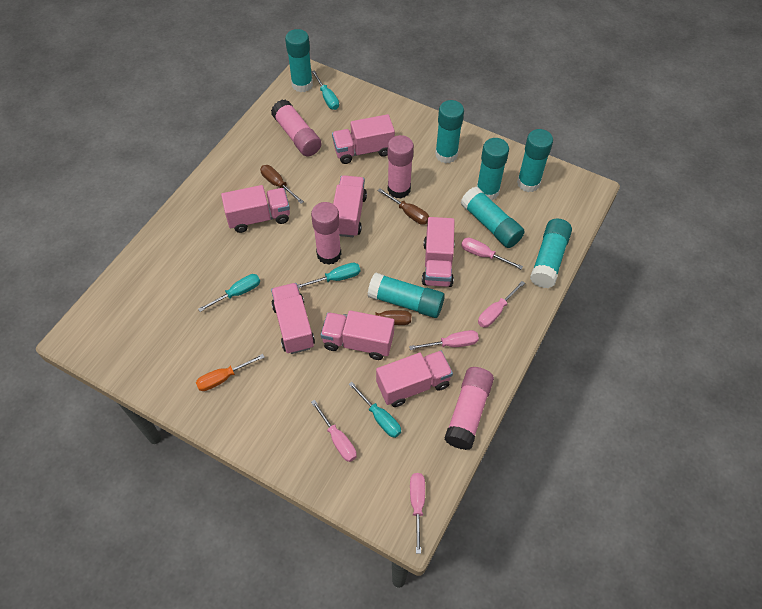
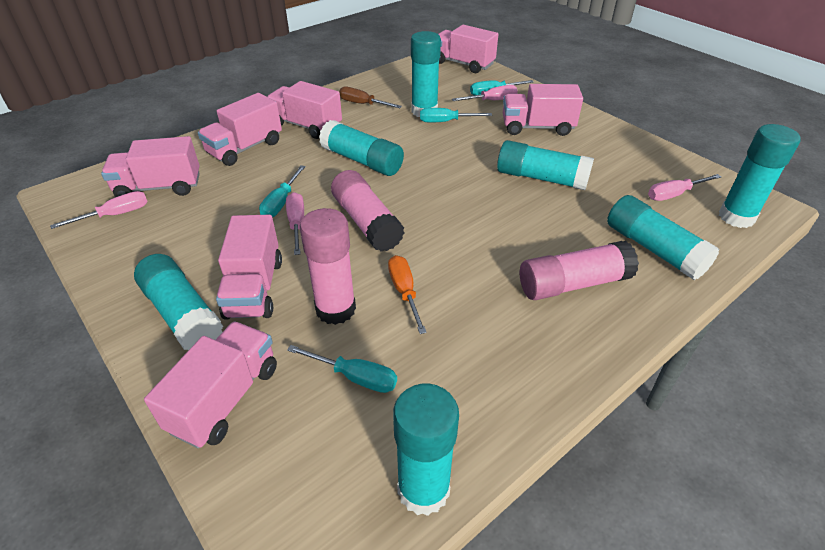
brown screwdriver: [260,165,304,204] [343,310,411,325] [377,189,429,225] = 3 -> [339,87,402,108] = 1
pink glue stick: [271,99,321,156] [311,202,342,265] [388,135,414,199] [444,367,494,450] = 4 -> [300,208,356,325] [331,170,404,252] [520,241,639,300] = 3
pink screwdriver: [311,400,357,462] [409,330,479,350] [410,473,425,554] [461,238,523,270] [478,281,525,328] = 5 -> [50,191,148,229] [286,192,304,255] [452,85,518,101] [648,174,721,201] = 4

